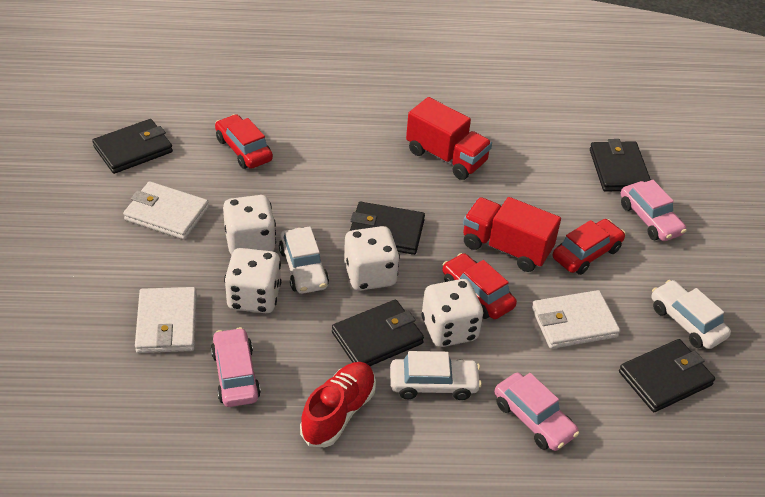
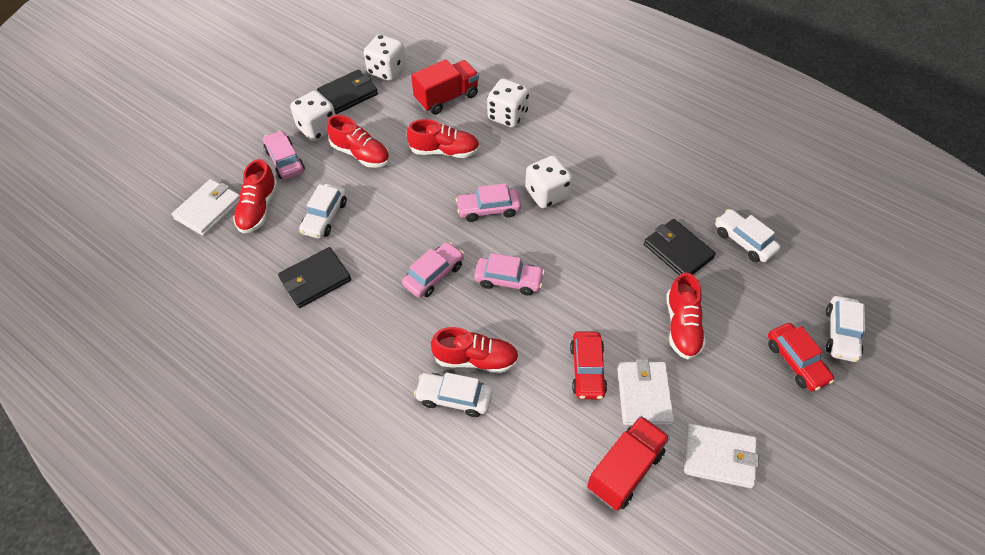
black wallet: [92,119,173,174] [332,299,424,366] [350,202,425,255] [590,139,651,192] [619,339,715,412] = 5 -> [278,247,351,308] [317,69,378,114] [644,219,716,275] = 3
pink car: [211,327,261,407] [494,373,579,451] [620,180,687,241] = 3 -> [263,130,305,180] [402,242,464,298] [456,183,521,222] [474,253,545,296] = 4
red car: [215,114,273,169] [443,253,517,319] [553,219,626,275] = 3 -> [570,331,607,399] [768,323,834,391] = 2
red shoe: [300,362,376,447] = 1 -> [233,159,278,234] [327,115,390,168] [407,119,480,158] [431,327,519,373] [666,273,706,360] = 5
white car: [279,227,329,294] [390,351,482,400] [651,280,731,349] = 3 -> [299,184,347,239] [414,372,492,417] [715,209,780,262] [826,296,865,362] = 4

